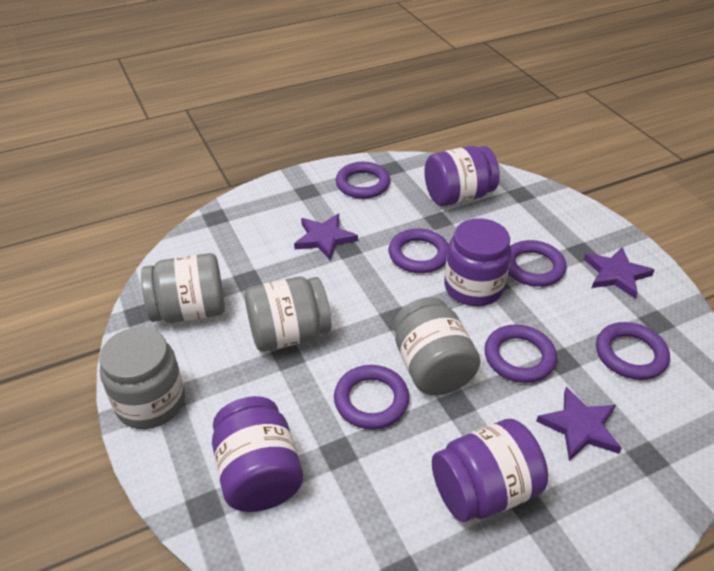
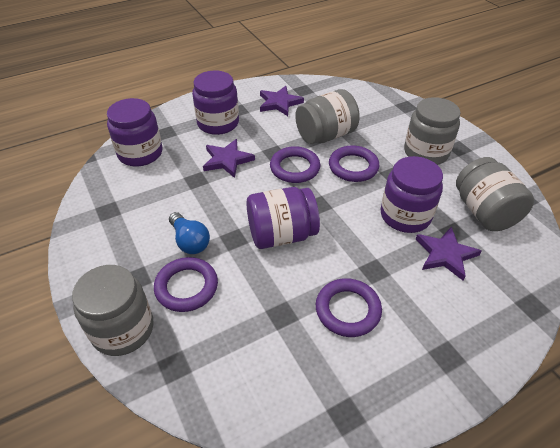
blue light bulb: none = 0 -> [169,212,210,254] = 1
purple ring: [334,365,409,429] [336,162,391,199] [389,228,449,273] [484,325,557,383] [508,240,567,287] [596,322,670,380] = 6 -> [154,257,218,312] [270,146,321,183] [316,278,382,337] [329,145,380,182] = 4

